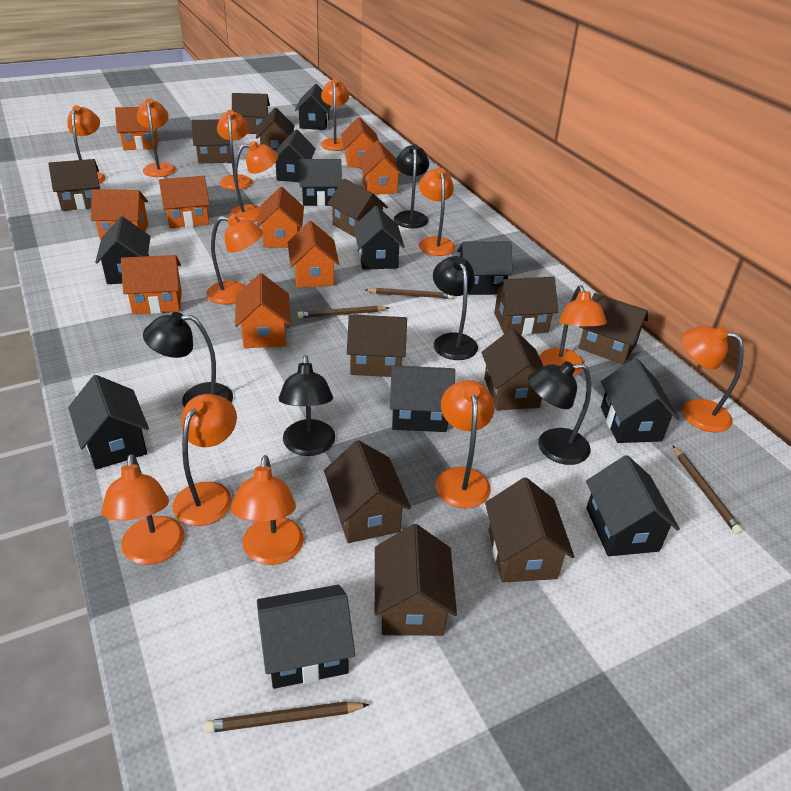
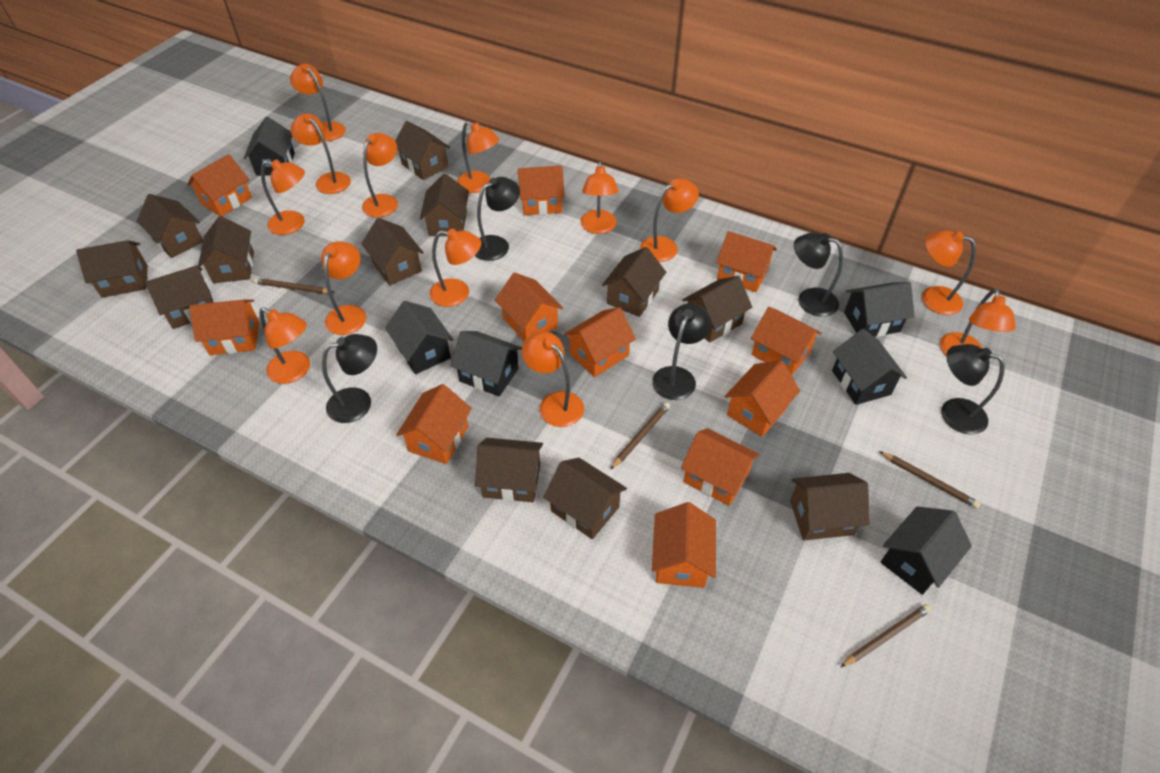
black house: [68,375,149,470] [95,216,151,284] [257,585,355,689] [276,130,316,182] [295,84,331,130] [299,159,342,206] [354,206,404,270] [390,365,455,432] [457,241,513,295] [586,455,680,556] [601,358,679,443] = 11 -> [244,117,295,176] [385,301,453,374] [450,331,522,397] [832,329,907,405] [844,282,915,337] [880,506,972,595] = 6
orange house: [91,189,148,240] [115,107,159,150] [121,255,182,314] [159,176,210,228] [235,273,291,348] [257,187,304,248] [288,221,339,288] [341,117,379,168] [358,141,403,194] = 9 -> [187,154,252,216] [189,299,259,355] [396,384,472,464] [495,273,563,341] [518,165,565,215] [564,307,636,377] [652,502,716,588] [681,428,760,506] [716,231,777,292] [725,360,800,437] [751,307,822,376] = 11

